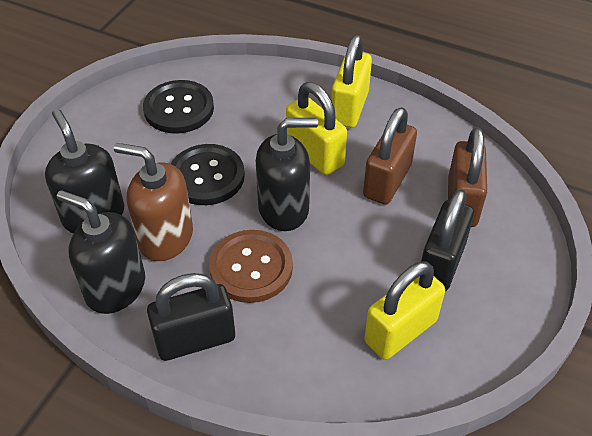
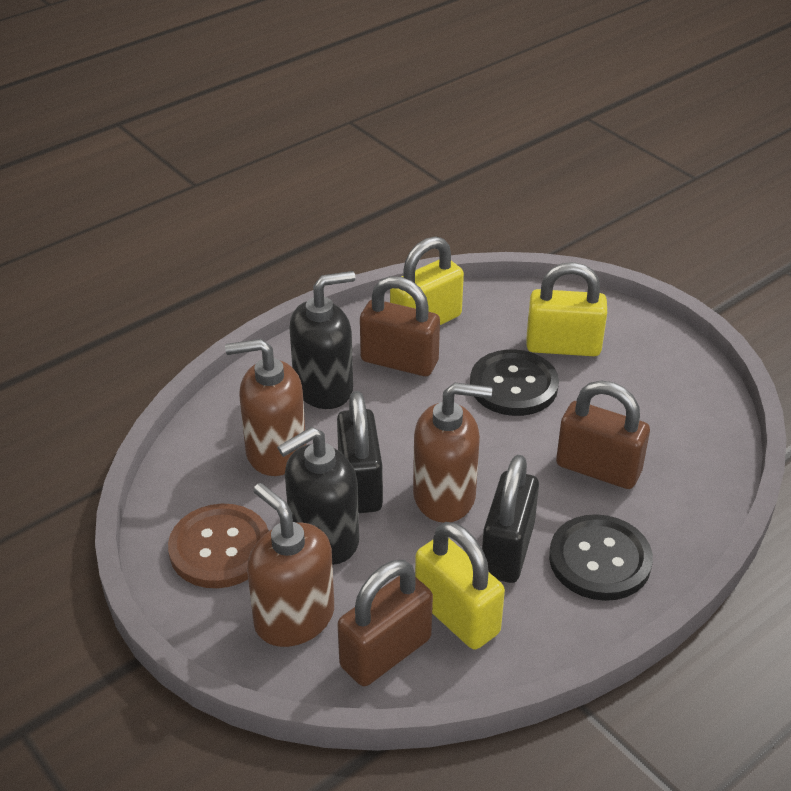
black soap dispenser: [45,109,124,234] [57,190,145,314] [256,118,318,231] = 3 -> [277,427,359,565] [289,271,356,409] = 2
brown padlock: [363,107,417,205] [448,127,487,227] = 2 -> [337,560,433,686] [360,276,440,376] [556,381,650,489] = 3
brown soap dispenser: [114,143,193,261] = 1 -> [225,339,306,476] [247,483,334,647] [413,383,492,523] = 3

